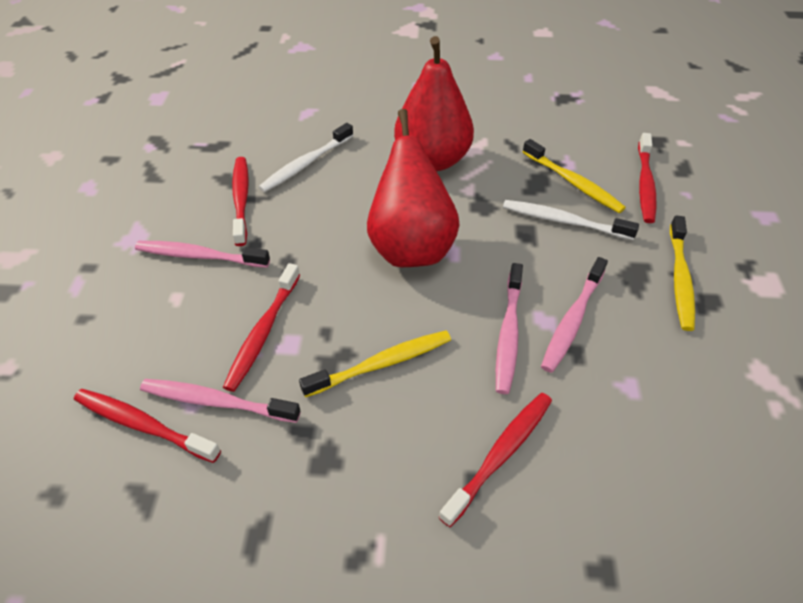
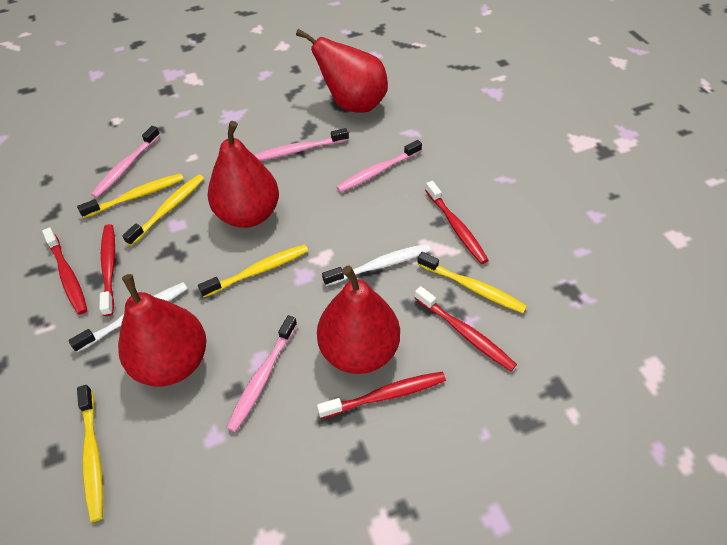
red pear: [367,109,459,267] [394,36,474,171] = 2 -> [118,274,206,387] [208,121,279,228] [296,29,388,113] [317,266,400,374] = 4
yellow toothbrush: [299,331,451,397] [523,139,626,213] [670,215,695,331] = 3 -> [77,173,184,218] [77,385,103,522] [122,174,204,246] [198,244,308,297] [418,252,527,313] = 5

